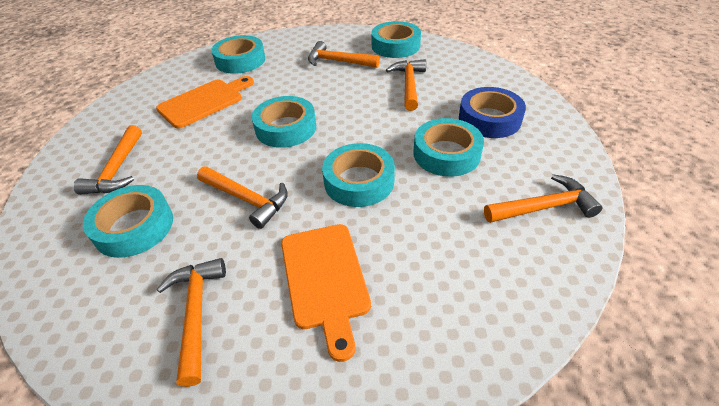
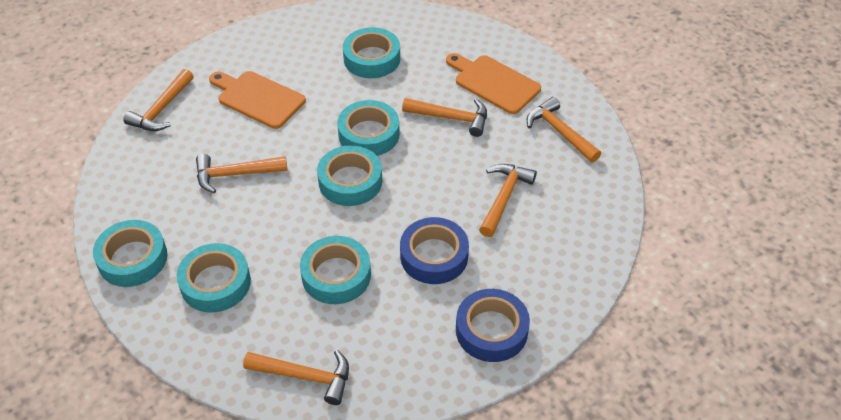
blue tape: [459,87,526,138] = 1 -> [400,217,469,284] [456,289,530,362] = 2

